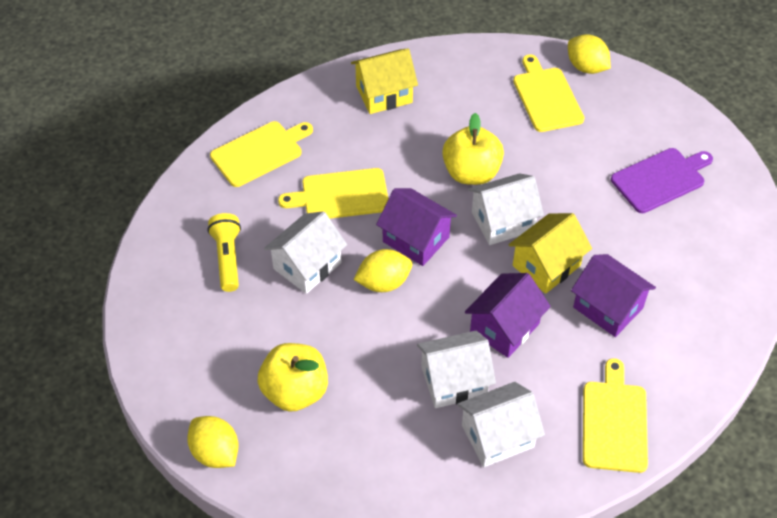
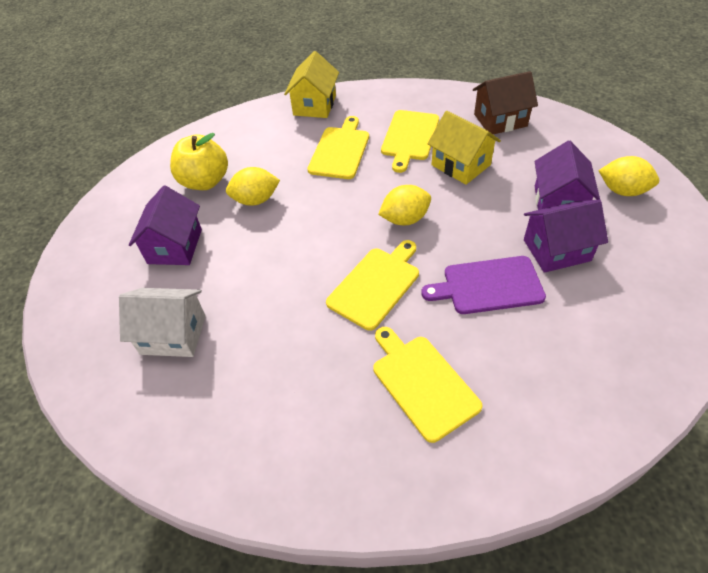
brown house: none = 0 -> [473,71,538,134] = 1
white house: [264,211,347,294] [417,330,496,408] [457,382,545,467] [468,173,544,245] = 4 -> [119,288,206,357] = 1
yellow apple: [258,343,328,412] [442,113,504,185] = 2 -> [170,133,228,190] = 1
yellow flashlight: [207,213,241,292] = 1 -> none = 0

